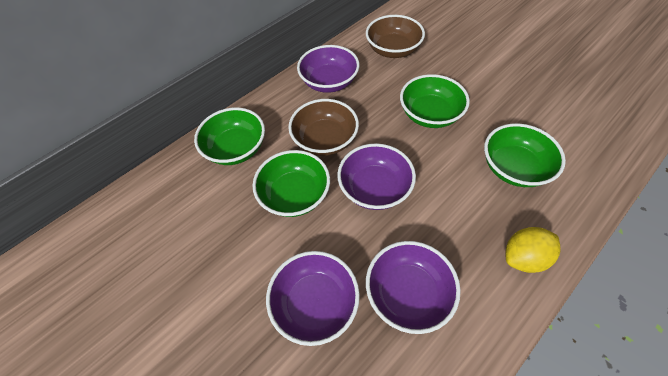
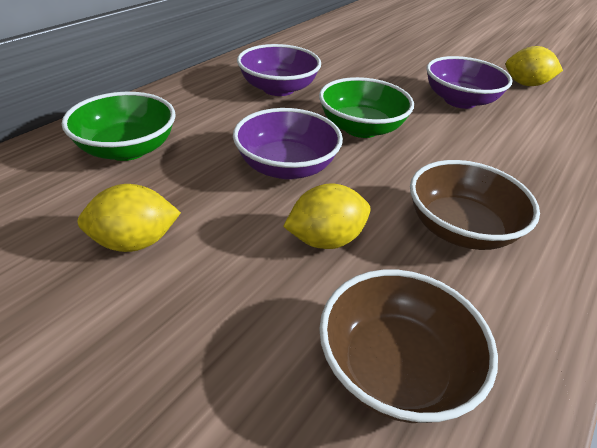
green bowl: [194,108,265,165] [252,150,330,217] [400,74,470,128] [484,123,566,187] = 4 -> [62,92,176,161] [319,77,414,138] = 2
purple bowl: [266,251,360,346] [297,45,359,93] [337,143,416,210] [366,241,461,334] = 4 -> [233,108,343,179] [237,44,321,96] [427,56,513,109] = 3
yellow lemon: [505,227,560,273] = 1 -> [78,184,181,252] [283,183,371,249] [506,46,563,86] = 3

